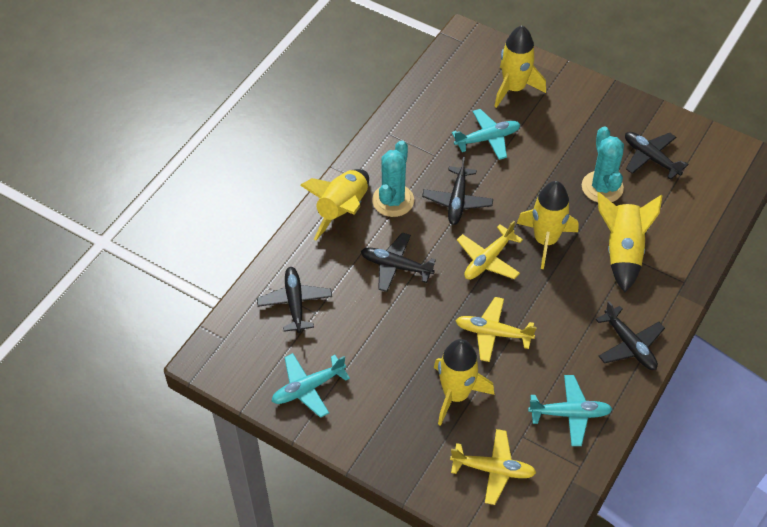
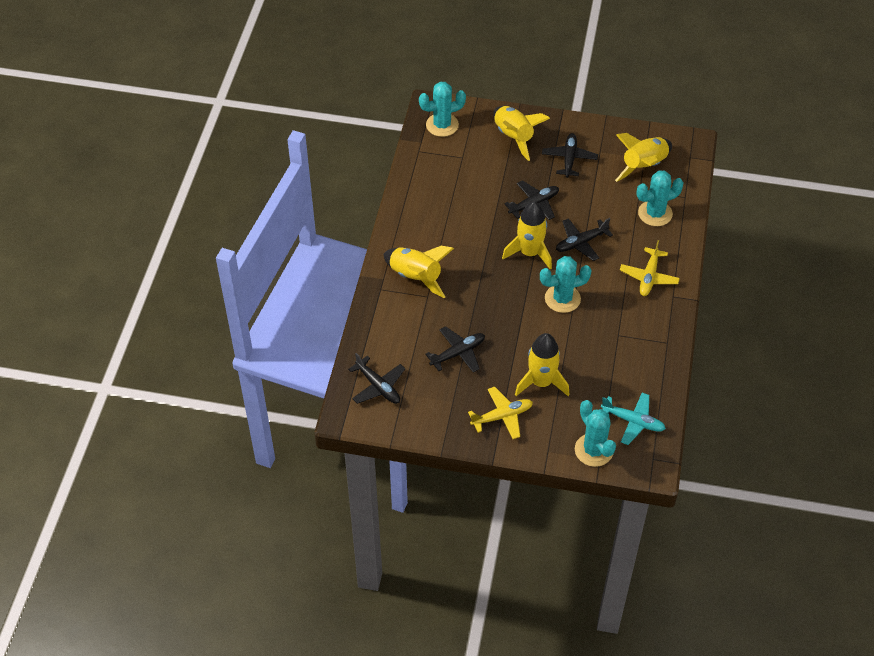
turquoise cactus: [372,140,414,217] [582,126,624,202] = 2 -> [419,82,466,137] [540,256,592,313] [575,400,616,467] [636,170,683,226] = 4
turquoise plane: [272,353,350,418] [452,109,521,160] [528,375,612,446] = 3 -> [601,393,666,445] = 1
yellow plane: [450,429,536,505] [455,297,537,362] [457,221,523,280] = 3 -> [468,387,533,439] [620,240,680,296] = 2

